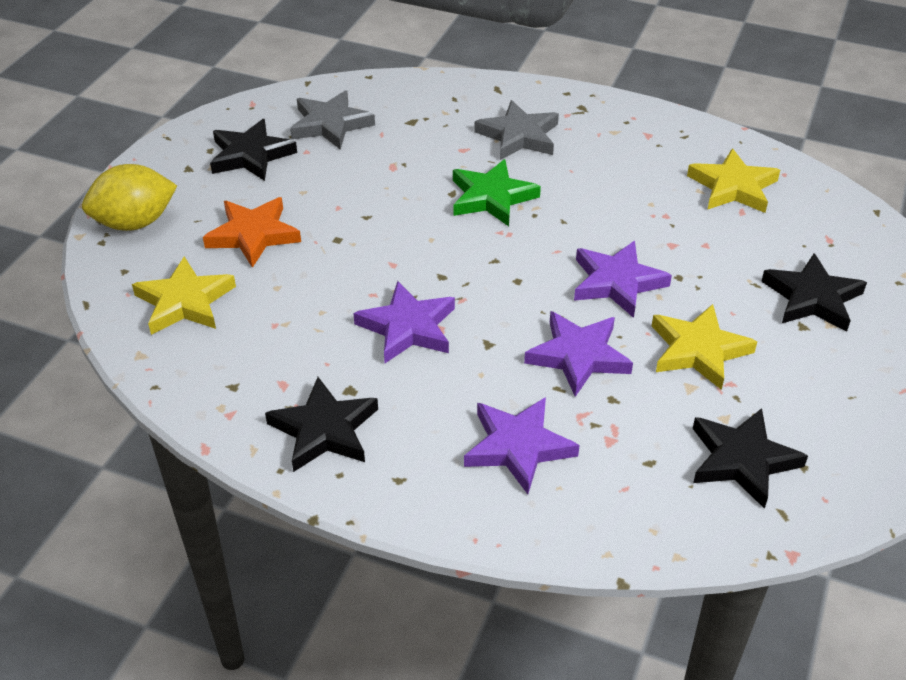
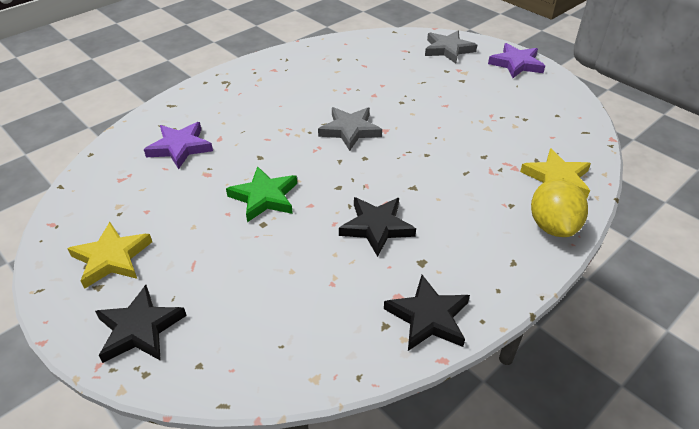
black star: [210,119,297,181] [265,377,378,472] [693,408,808,509] [761,253,867,332] = 4 -> [95,285,187,363] [339,197,416,257] [384,275,470,351] = 3
orange star: [203,197,301,268] = 1 -> none = 0
purple star: [353,281,455,363] [464,397,580,494] [524,311,633,397] [574,241,672,318] = 4 -> [144,122,213,169] [488,43,545,78] = 2
yellow star: [132,256,236,335] [652,304,757,390] [687,148,780,213] = 3 -> [67,222,152,289] [520,148,591,198] = 2

